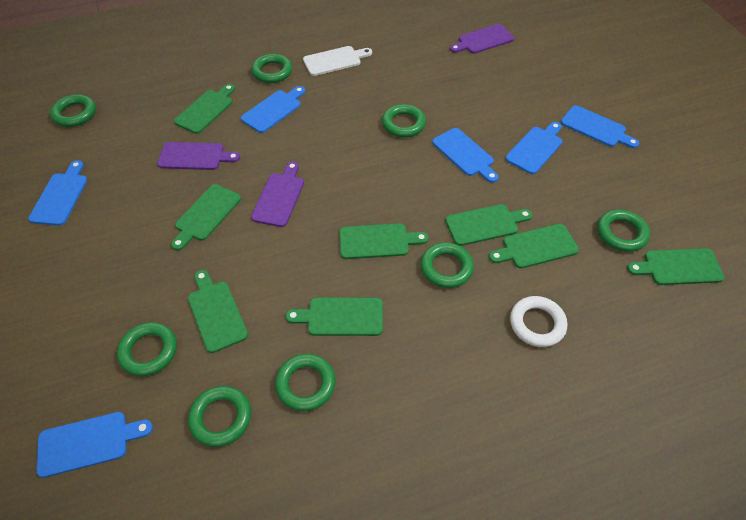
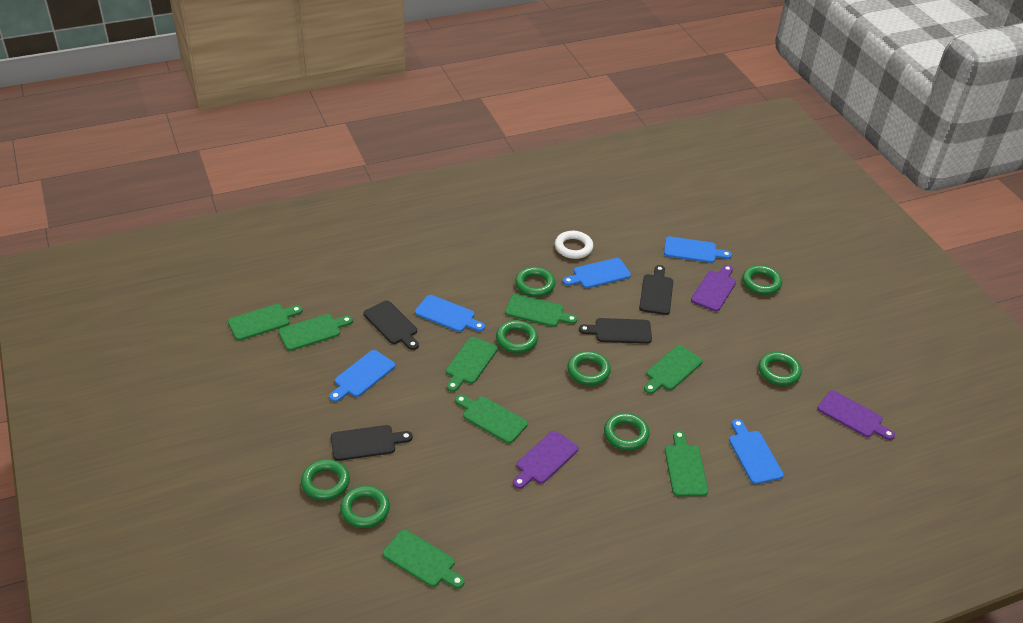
black cutting board: none = 0 -> [331,425,413,461] [363,301,419,350] [579,318,652,344] [639,265,673,315] = 4
blue cutting board: [28,160,87,226] [36,412,153,478] [241,86,305,133] [432,128,499,183] [505,122,563,174] [561,105,639,148] = 6 -> [329,350,395,402] [415,295,485,332] [563,258,631,288] [664,236,732,263] [729,419,783,484] = 5
white cutting board: [303,46,372,76] = 1 -> none = 0

